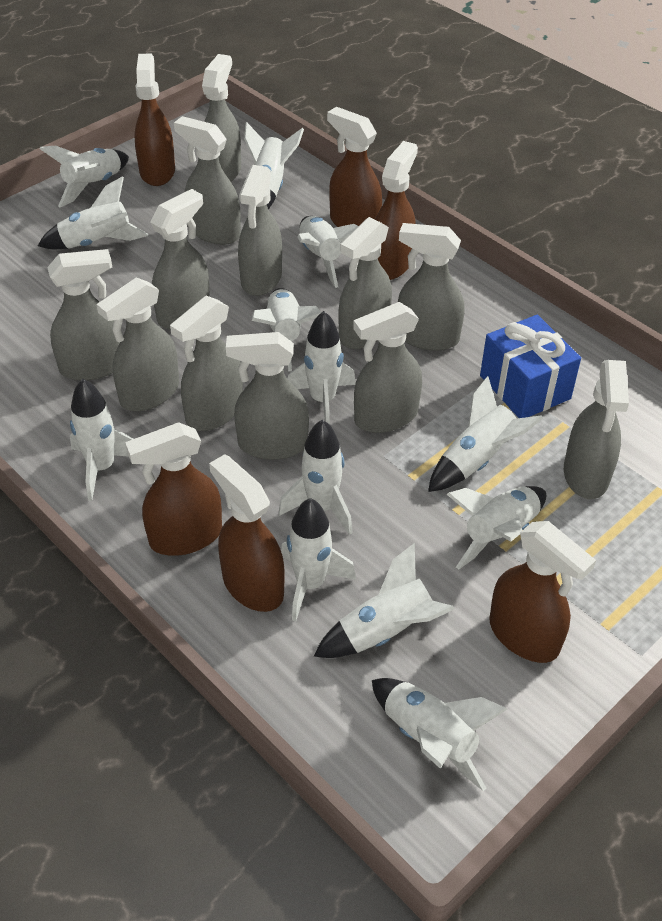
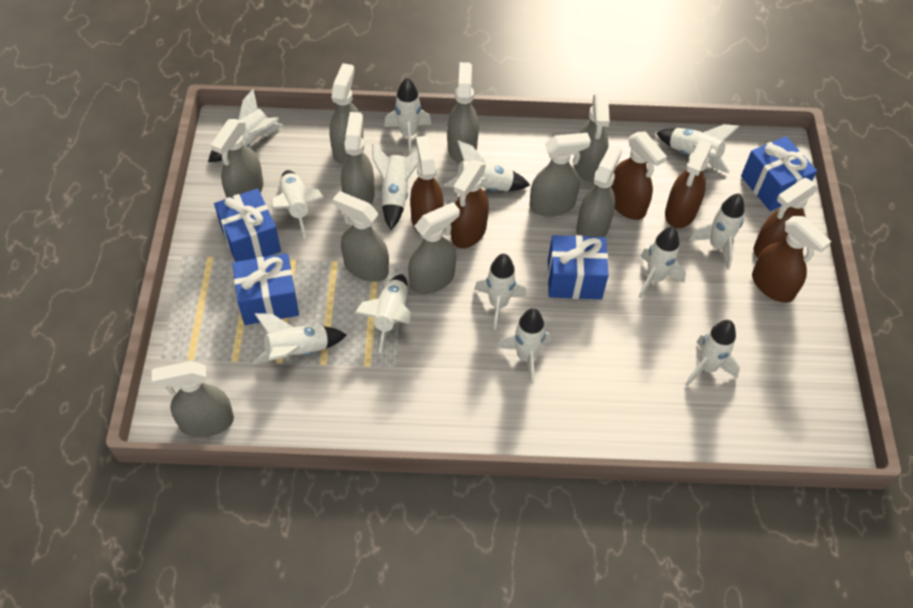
blue gift: [480,315,581,418] = 1 -> [214,188,281,262] [232,253,299,325] [548,235,609,299] [741,136,817,211] = 4
grey spray bottle: [47,249,120,381] [96,277,179,411] [150,189,210,329] [170,296,243,431] [174,116,241,245] [202,54,241,182] [226,332,309,460] [238,165,282,296] [338,217,392,349] [353,302,422,433] [398,223,464,351] [564,360,629,499] = 12 -> [152,361,234,437] [211,119,263,198] [330,63,363,165] [332,191,389,282] [341,112,375,205] [408,202,460,294] [447,62,479,163] [530,133,591,217] [574,93,610,182] [576,144,622,237] = 10

